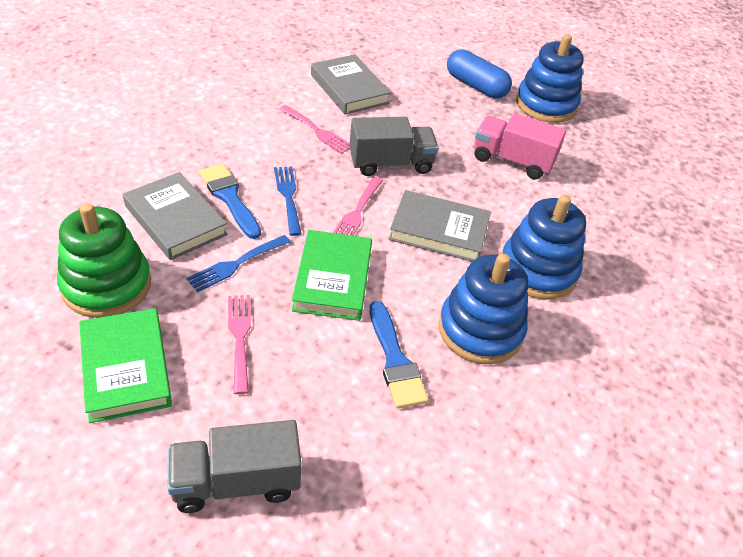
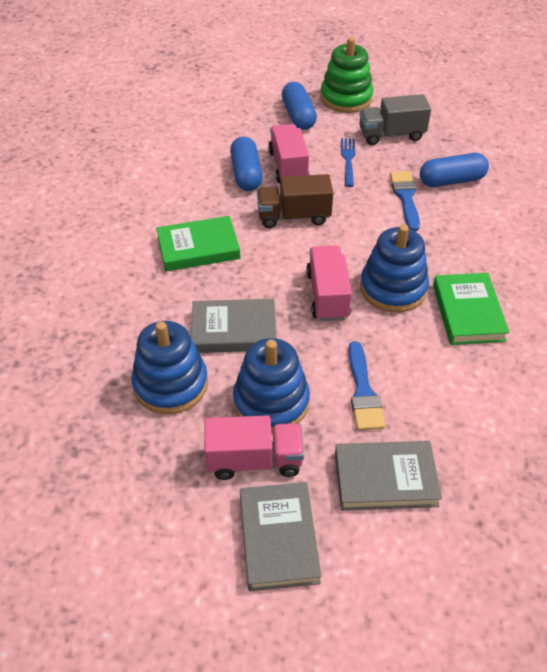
blue capsule: [447,49,512,99] = 1 -> [230,137,263,191] [282,82,317,130] [420,153,489,187] = 3
blue fork: [186,235,291,292] [274,166,301,236] = 2 -> [341,138,355,187] = 1
brown truck: none = 0 -> [257,174,333,228] = 1
grey truck: [168,420,301,513] [349,117,439,176] = 2 -> [359,94,431,145] = 1
pink fork: [228,295,251,394] [279,105,350,154] [333,177,383,236] = 3 -> none = 0
pink truck: [474,113,566,180] = 1 -> [204,415,304,480] [268,124,309,183] [306,246,352,321] = 3

